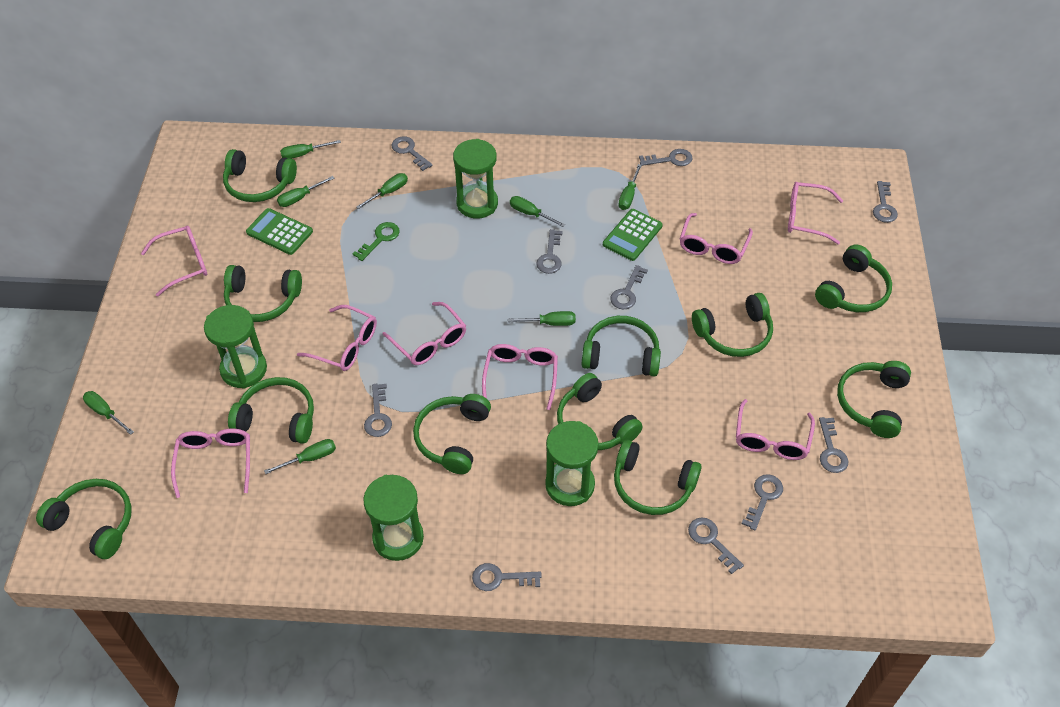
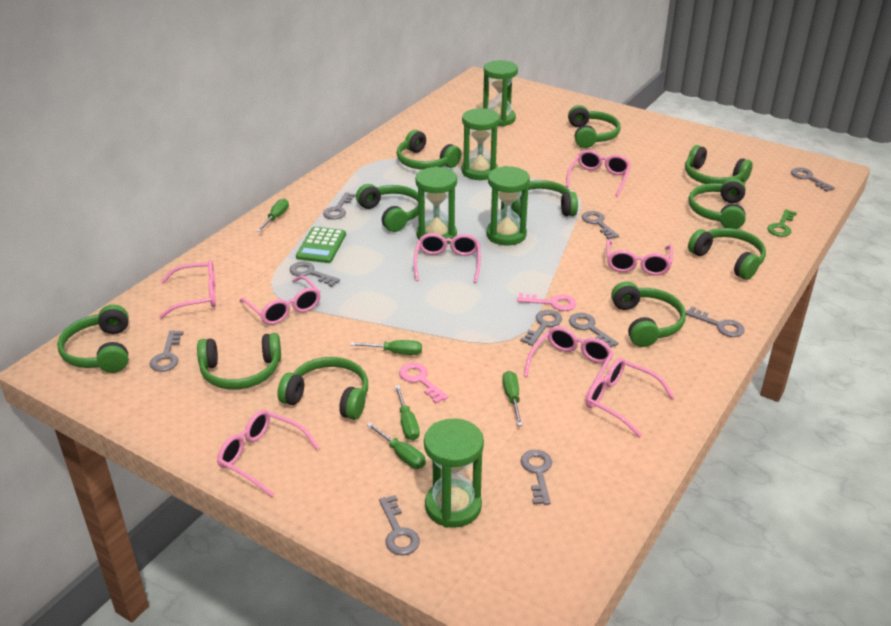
green calculator: [246,208,313,255] [603,209,663,261] = 2 -> [296,227,346,263] = 1
green hourglass: [204,305,267,389] [363,475,424,561] [453,139,498,219] [545,421,599,506] = 4 -> [415,166,457,244] [424,418,484,528] [462,108,500,180] [483,60,518,126] [486,166,530,245] = 5
green screwdriver: [83,391,134,435] [264,439,336,474] [277,176,334,207] [280,140,341,159] [356,173,408,209] [508,311,576,326] [510,196,565,227] [618,164,642,210] = 8 -> [257,198,289,232] [351,340,422,355] [367,423,426,469] [395,385,420,441] [502,371,523,426] = 5
pink key: none = 0 -> [399,363,448,404] [517,293,576,311] = 2

